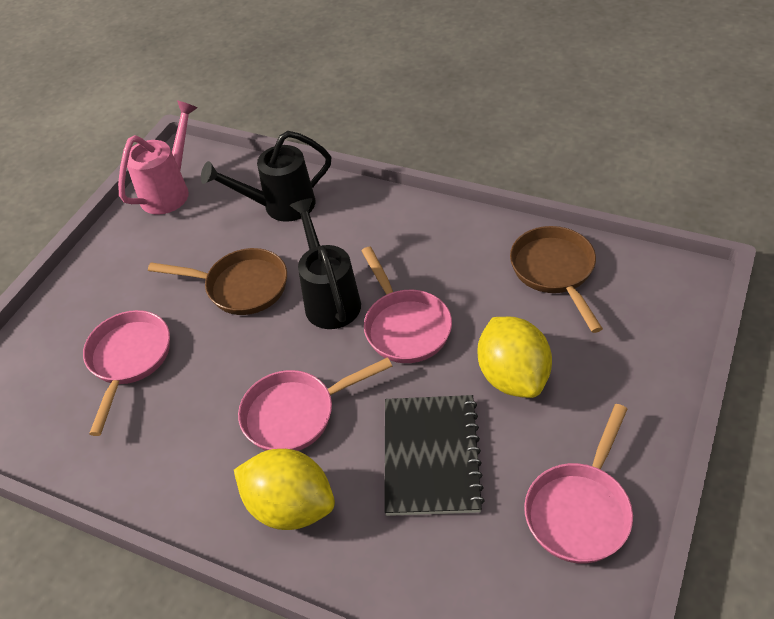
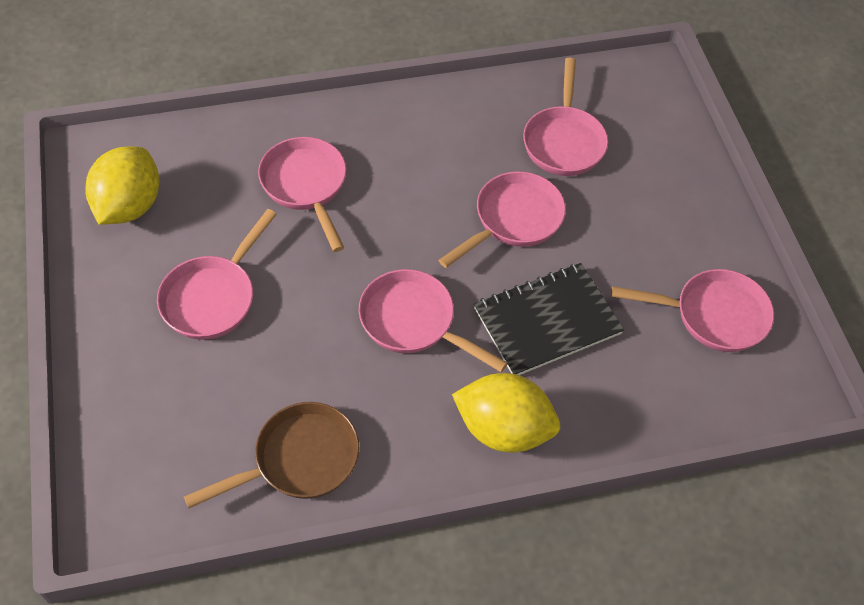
black watering can: [201,131,331,222] [290,198,361,329] = 2 -> none = 0
brown pan: [148,248,287,315] [510,226,603,333] = 2 -> [184,402,359,508] = 1
pink pan: [83,310,170,436] [238,357,392,451] [362,247,452,363] [524,404,633,564] = 4 -> [157,209,277,340] [258,137,347,252] [359,269,508,372] [438,171,566,268] [523,58,608,176] [611,269,774,352] = 6
pink watering can: [118,100,198,215] = 1 -> none = 0

